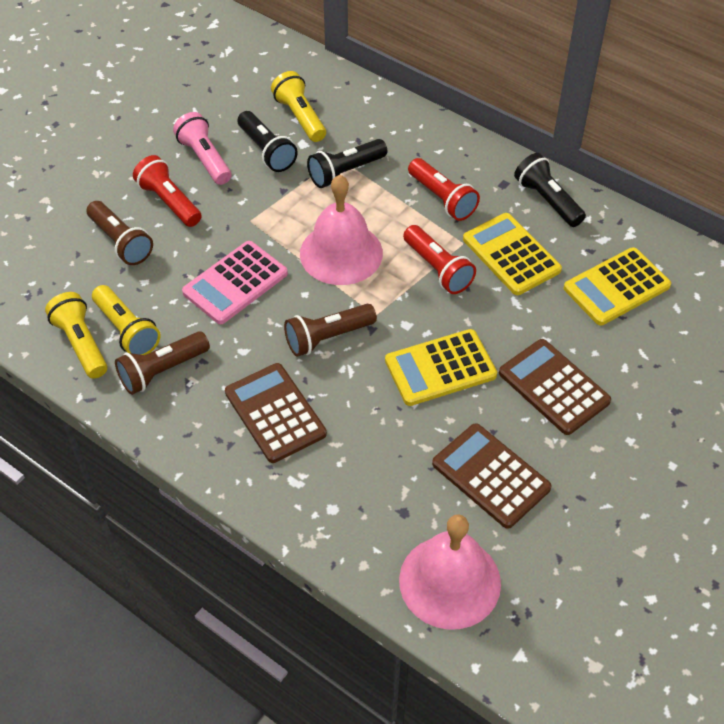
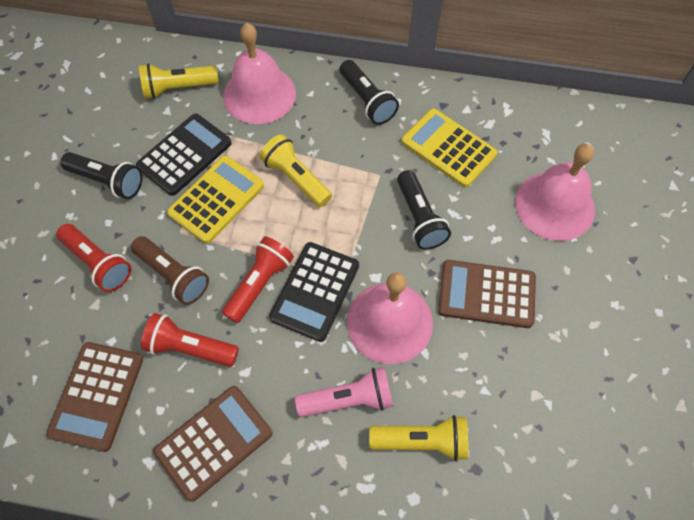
black calculator: none = 0 -> [136,113,232,196] [269,242,359,342] = 2
brown flashlight: [87,201,153,265] [115,331,210,395] [284,304,377,357] = 3 -> [131,236,209,305] = 1
pink bell: [300,175,383,285] [399,514,501,630] = 2 -> [223,23,296,124] [347,272,433,364] [515,144,595,241] = 3
pink calculator: [182,241,288,324] = 1 -> none = 0
yellow calculator: [385,329,497,406] [463,213,562,295] [564,247,671,325] = 3 -> [167,156,264,244] [401,109,497,187] = 2

